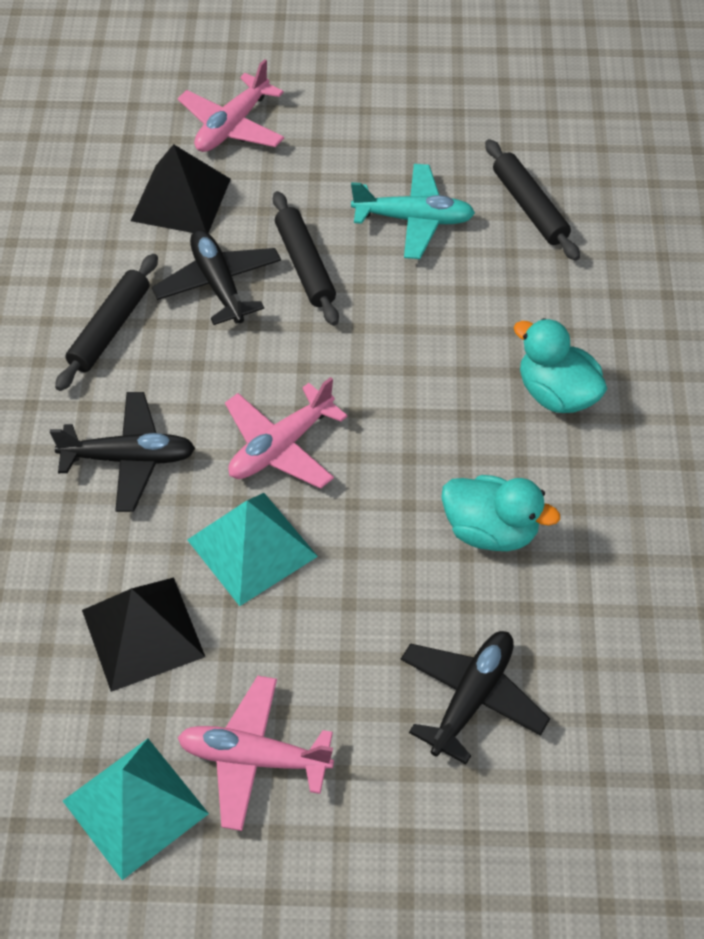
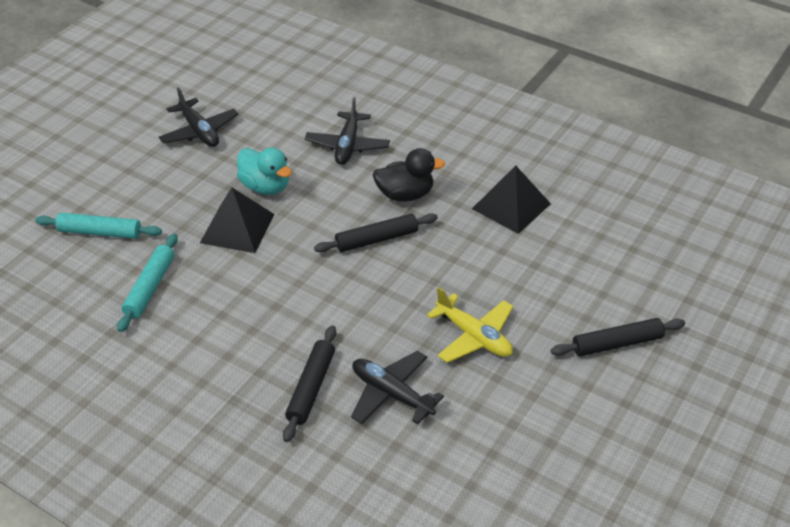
black duck: none = 0 -> [373,148,445,202] = 1
pink plane: [178,59,284,152] [178,676,334,831] [225,377,348,489] = 3 -> none = 0
turquoise duck: [441,475,560,551] [514,318,607,413] = 2 -> [237,147,292,195] = 1
turquoise plane: [351,164,475,259] = 1 -> none = 0
turquoise pyramid: [63,739,209,880] [187,493,318,606] = 2 -> none = 0
turquoise rolling pin: none = 0 -> [35,213,162,239] [117,233,178,332] = 2
yellow plane: none = 0 -> [427,287,513,363] = 1

